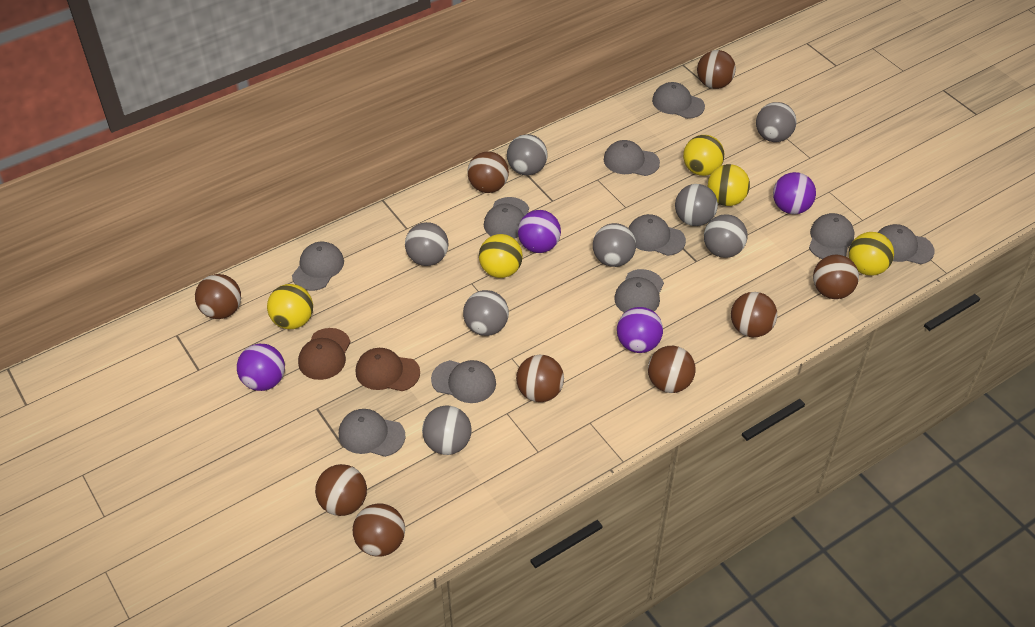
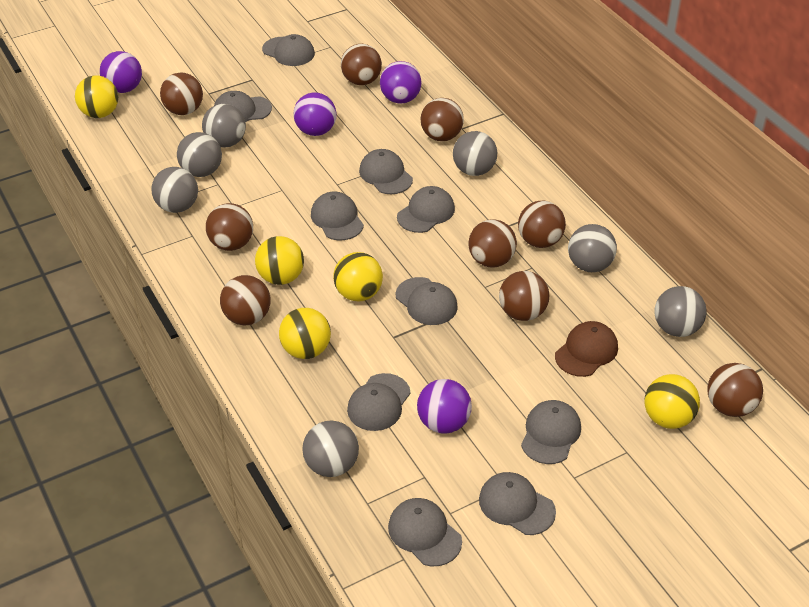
brown cap: [298,328,351,380] [356,348,420,391] = 2 -> [555,321,618,377] = 1
grey ball: [405,222,449,266] [422,405,472,455] [463,290,509,336] [507,134,547,175] [593,223,636,267] [675,184,718,226] [704,214,748,258] [756,102,797,142] = 8 -> [151,167,198,213] [177,132,222,177] [202,104,246,148] [302,421,359,477] [453,131,497,176] [568,224,617,272] [654,286,707,337] = 7

